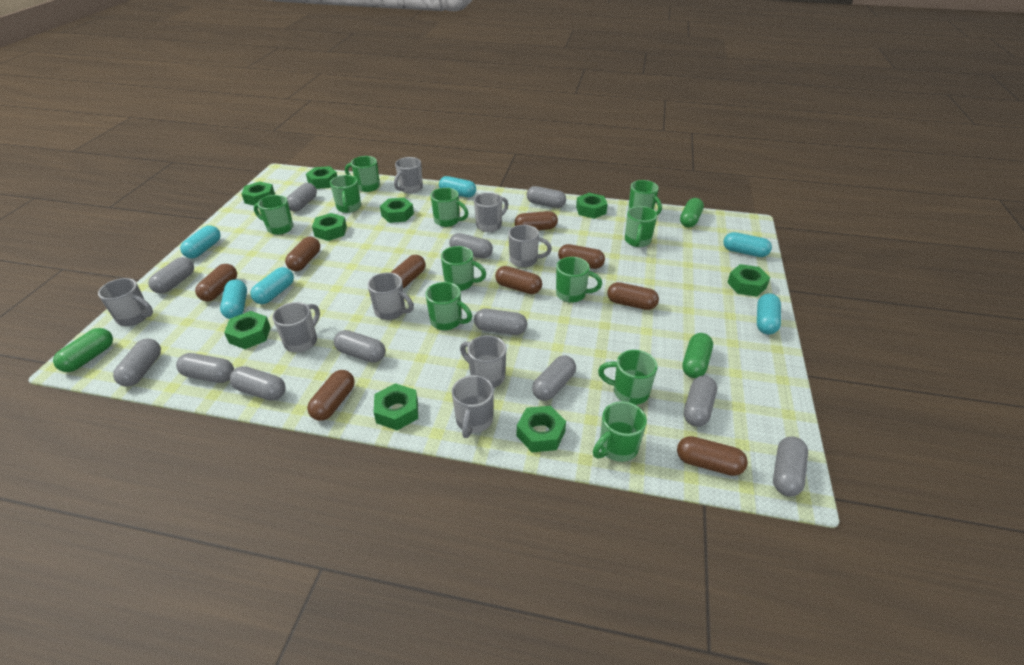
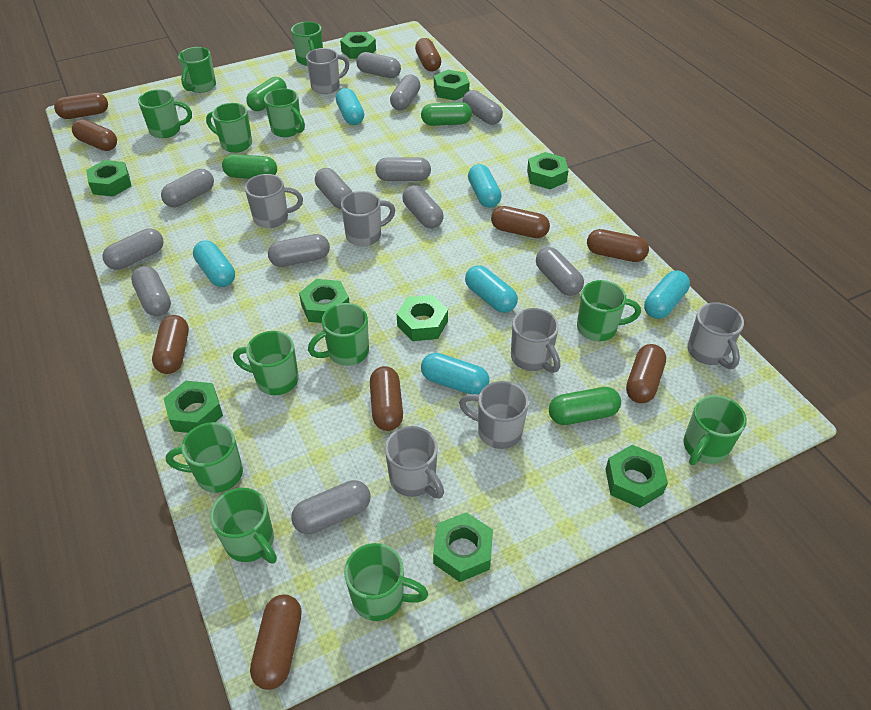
green capsule: [53,328,113,372] [680,198,704,227] [682,333,713,378] = 3 -> [222,154,277,179] [246,77,287,111] [421,102,472,126] [549,387,621,425] = 4
green mug: [254,195,293,235] [330,175,361,213] [345,156,380,192] [426,282,472,330] [431,188,469,227] [441,246,486,291] [556,257,602,303] [593,401,647,462] [598,350,657,405] [625,206,657,247] [628,180,662,215] = 11 -> [138,89,192,138] [166,422,243,493] [178,47,216,93] [206,103,252,153] [210,488,277,564] [233,331,299,395] [264,88,305,137] [291,22,323,66] [308,303,369,366] [344,543,428,621] [577,280,641,341] [684,395,747,465] = 12
grey mug: [98,278,153,326] [272,302,320,352] [368,272,414,320] [394,157,423,193] [452,375,494,438] [460,335,506,388] [474,192,508,232] [508,225,552,268] = 8 -> [245,174,303,228] [306,48,349,94] [341,191,395,247] [385,426,444,498] [459,381,529,449] [511,308,560,373] [687,302,744,369] = 7

